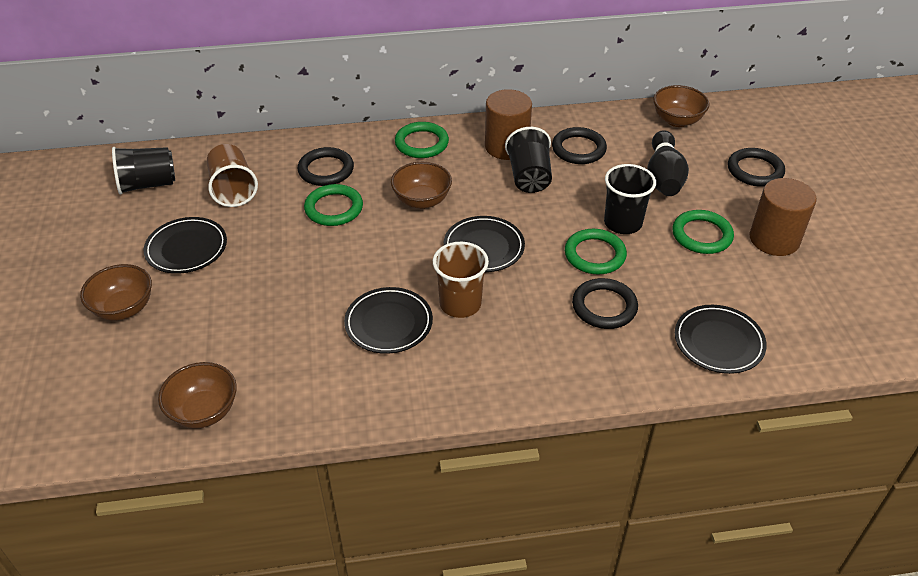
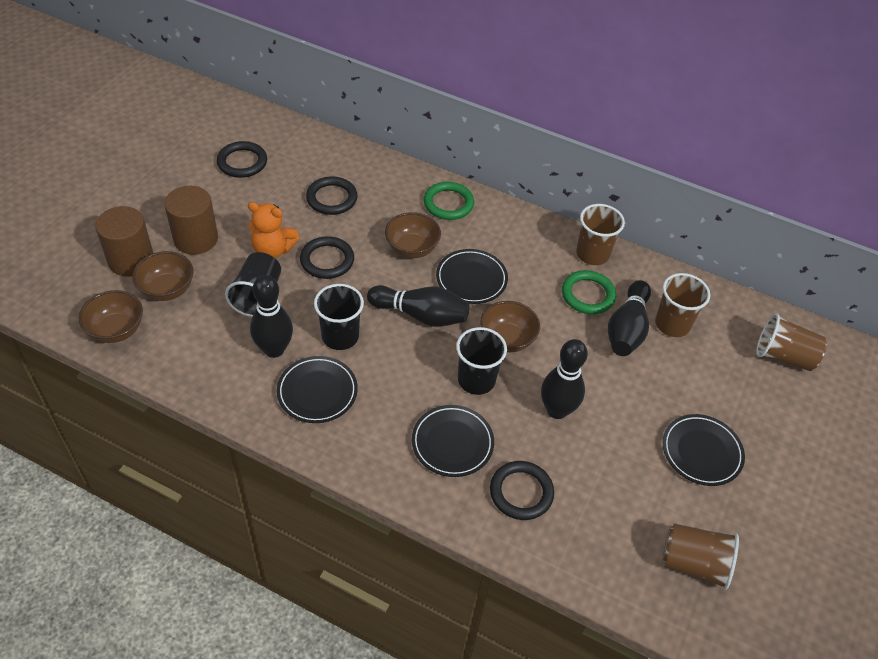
black bowling pin: [647,130,689,196] = 1 -> [250,275,293,358] [367,285,469,327] [541,339,588,419] [608,280,651,356] = 4
brown cup: [207,144,258,207] [433,242,489,318] = 2 -> [576,204,625,265] [655,273,710,337] [662,523,739,590] [756,313,827,371] = 4
green ring: [304,184,363,226] [395,122,449,158] [565,229,627,275] [672,210,734,254] = 4 -> [424,182,474,220] [562,270,616,314] = 2
orange teddy bear: none = 0 -> [248,202,299,258] = 1

